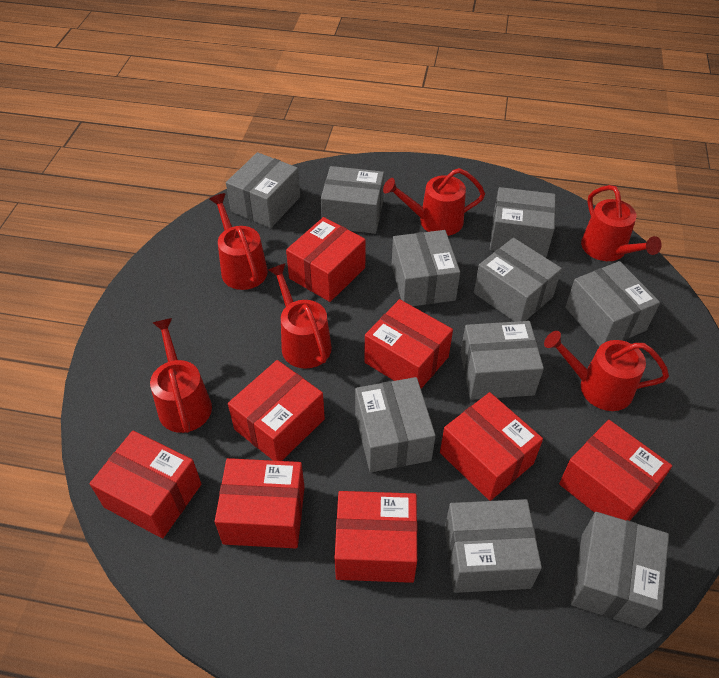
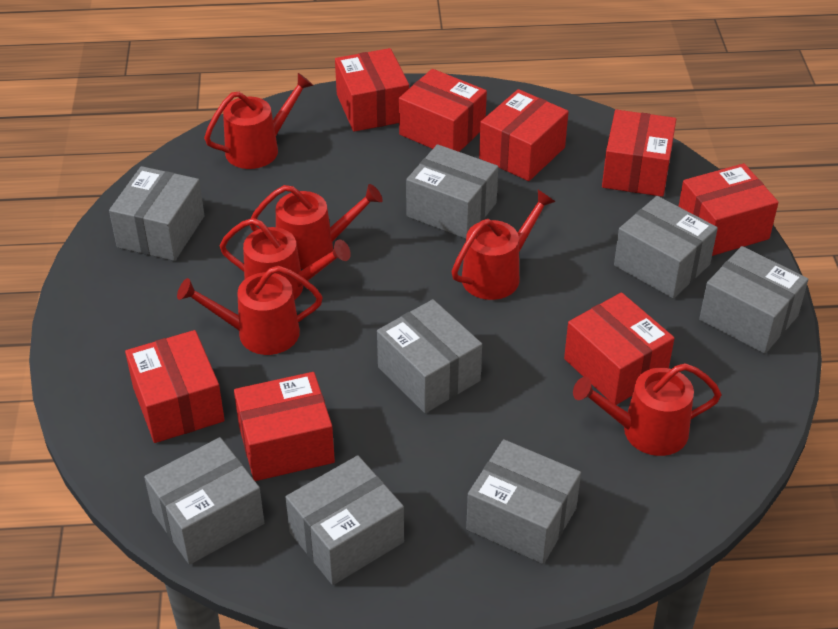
grey box: [226,152,300,228] [321,166,384,234] [355,377,436,472] [392,230,460,306] [445,499,542,593] [460,321,544,400] [474,238,562,322] [490,187,556,258] [565,261,660,347] [571,512,669,629] = 10 -> [109,166,205,261] [144,437,264,565] [286,455,404,585] [377,299,482,413] [406,144,498,239] [466,439,581,564] [614,196,718,299] [699,246,808,354] = 8

